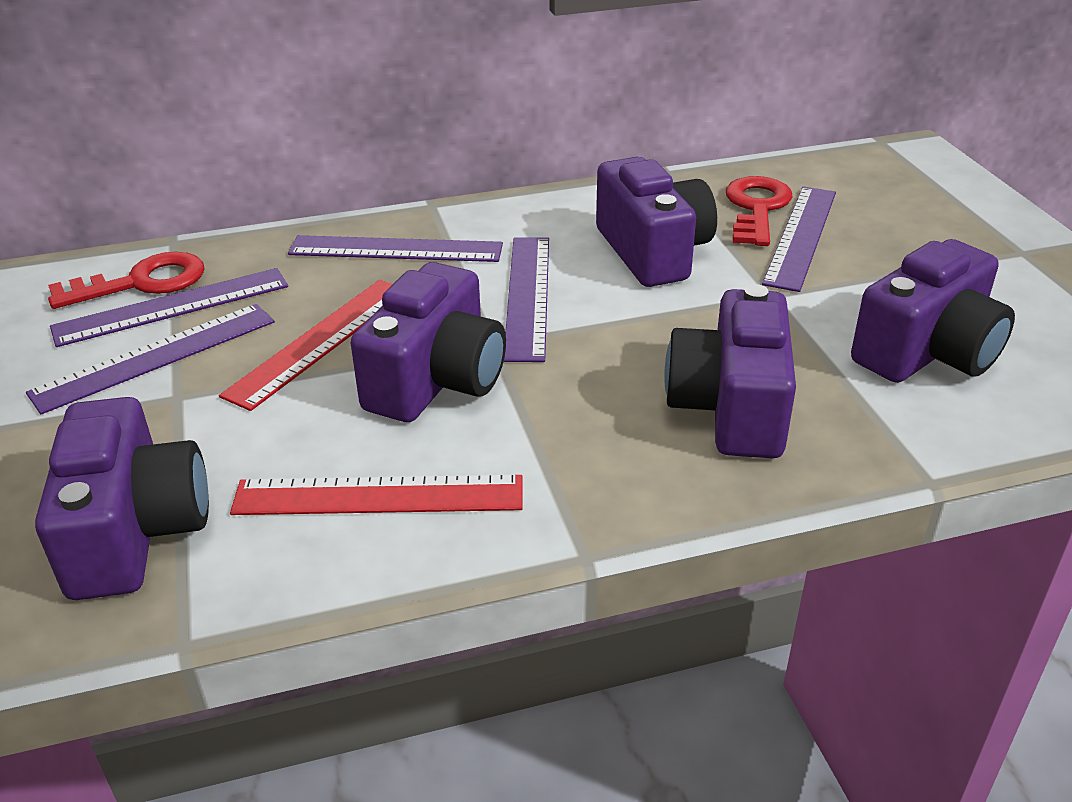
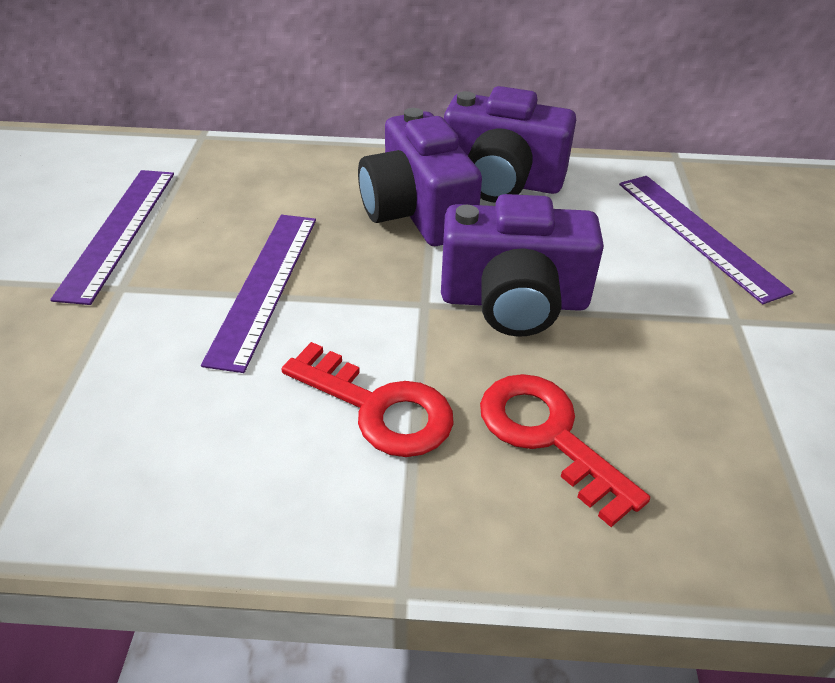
purple camera: [35,397,209,600] [351,262,506,422] [596,157,717,287] [664,284,796,458] [851,239,1015,383] = 5 -> [358,108,482,246] [441,194,604,337] [444,86,576,203] = 3
purple ruler: [26,304,275,414] [50,268,288,347] [288,235,503,262] [504,237,549,362] [762,187,836,292] = 5 -> [50,170,174,305] [201,215,316,373] [619,176,793,304] = 3
red ruler: [219,280,393,411] [230,475,523,515] = 2 -> none = 0

